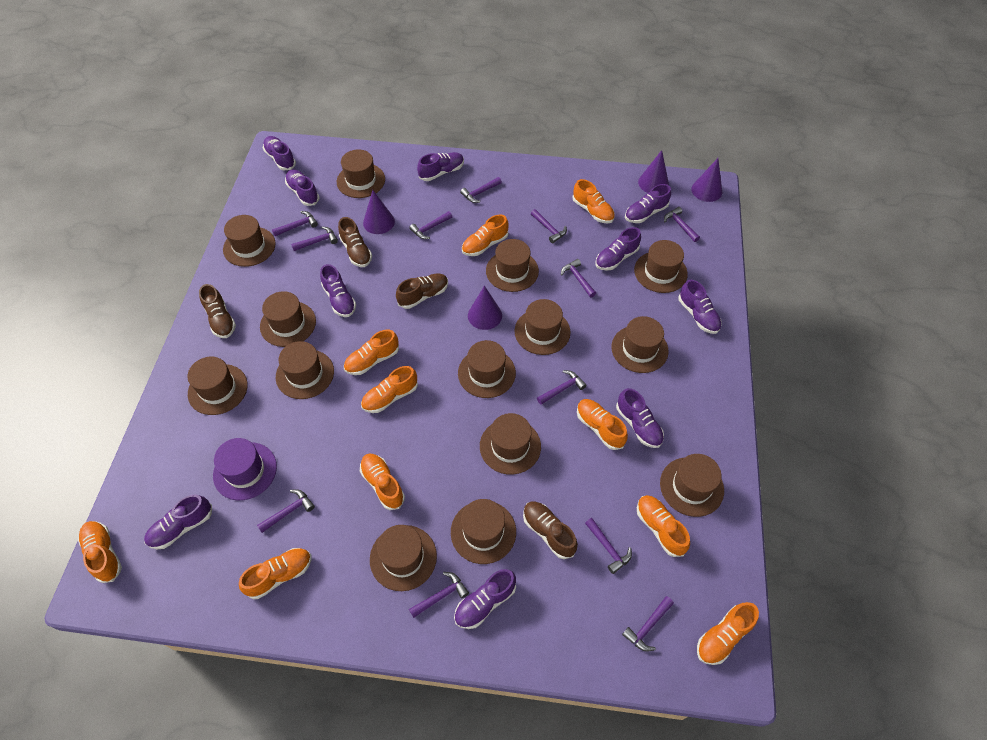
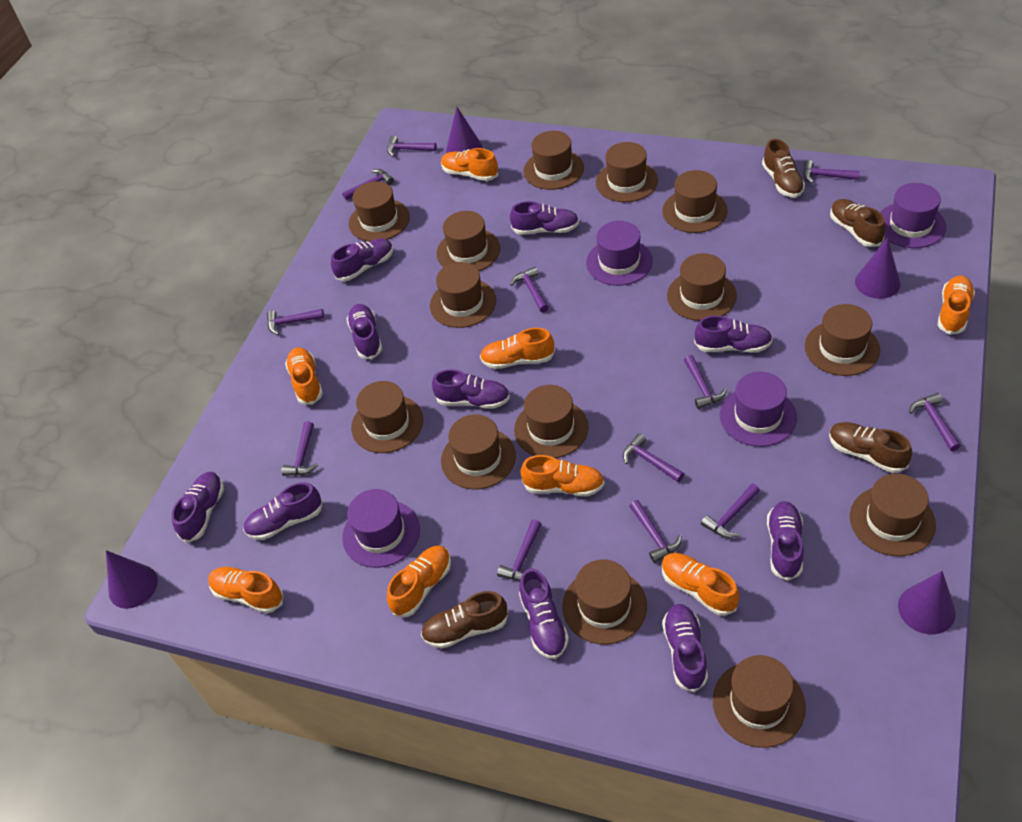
orange shoe: [78,521,122,583] [239,548,311,599] [344,330,399,375] [360,454,405,510] [361,366,418,413] [462,214,509,256] [572,179,615,223] [577,399,628,450] [637,495,690,557] [697,602,759,665] = 10 -> [208,567,283,613] [285,347,323,405] [387,545,451,617] [441,148,498,181] [480,328,555,369] [520,455,605,496] [662,553,739,616] [938,276,975,335] = 8
purple hat: [213,438,277,500] = 1 -> [342,489,420,568] [586,221,653,286] [720,372,797,447] [880,183,946,248] = 4

